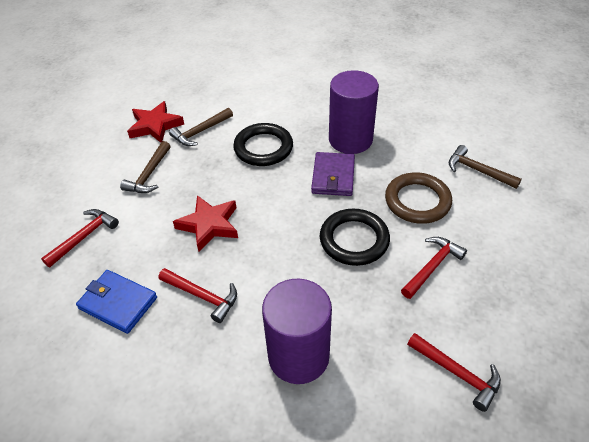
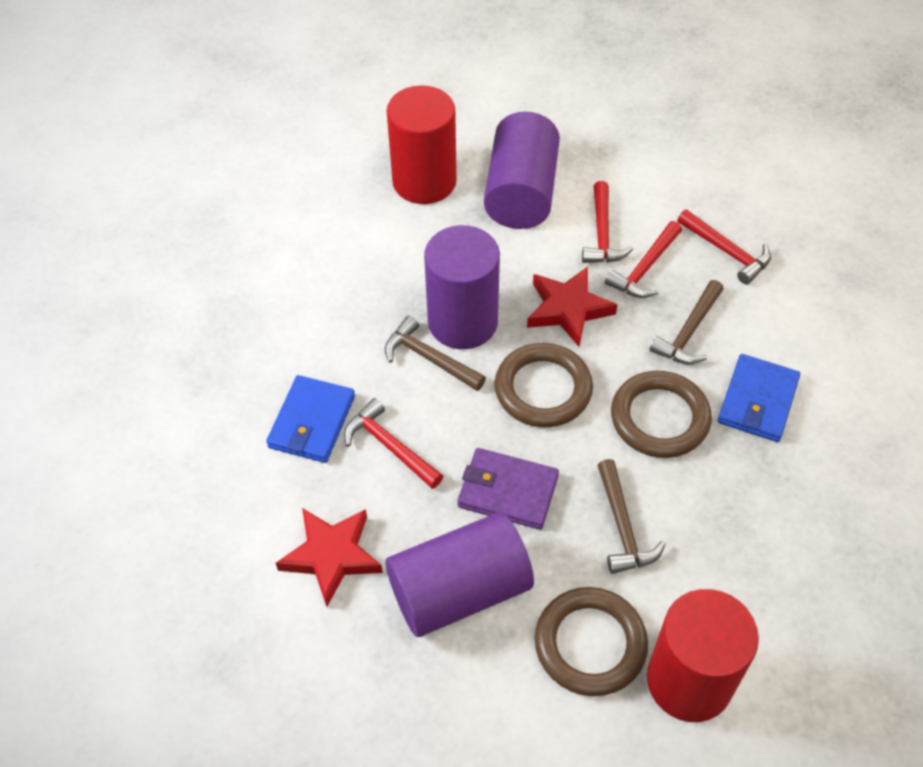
black ring: [233,123,293,166] [320,209,390,266] = 2 -> none = 0
blue wallet: [76,270,157,334] = 1 -> [266,375,355,463] [718,354,800,442] = 2
brown ring: [385,172,452,224] = 1 -> [495,343,593,427] [535,587,648,696] [611,371,712,458] = 3
purple cylinder: [262,279,332,384] [329,70,379,154] = 2 -> [385,512,534,637] [424,225,500,349] [484,112,560,229] = 3
red cylinder: none = 0 -> [386,85,457,204] [647,589,759,722] = 2

